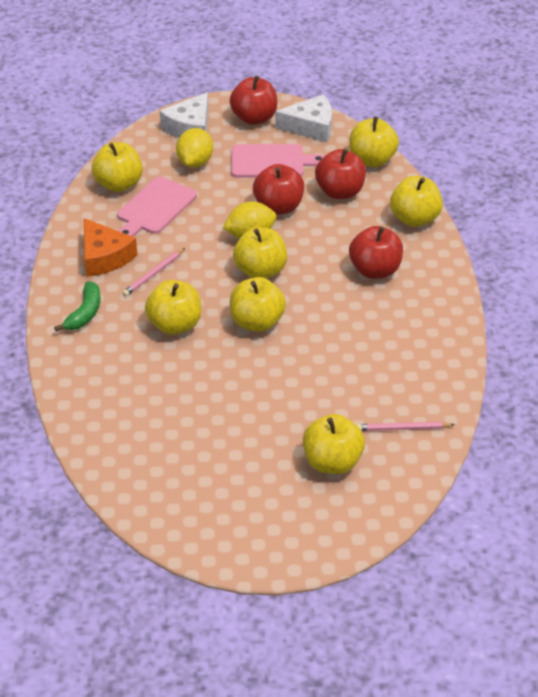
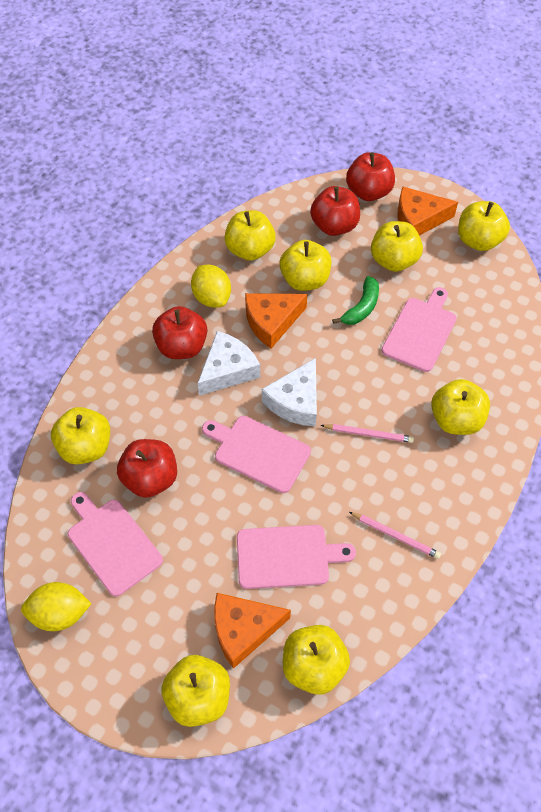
orange cheese: [84,218,138,277] = 1 -> [214,593,291,669] [245,293,307,349] [398,187,458,236] = 3
pink cutting board: [117,176,197,237] [231,144,324,178] = 2 -> [68,492,163,597] [202,416,311,493] [237,525,356,589] [382,287,457,372] = 4
yellow apple: [92,142,143,192] [145,280,201,335] [230,277,286,332] [233,227,287,279] [303,414,365,474] [349,117,399,167] [390,176,443,227] = 7 -> [51,407,110,465] [161,655,230,727] [224,210,276,261] [280,240,331,291] [283,625,350,695] [371,221,423,272] [431,379,490,435] [458,201,510,251] = 8

